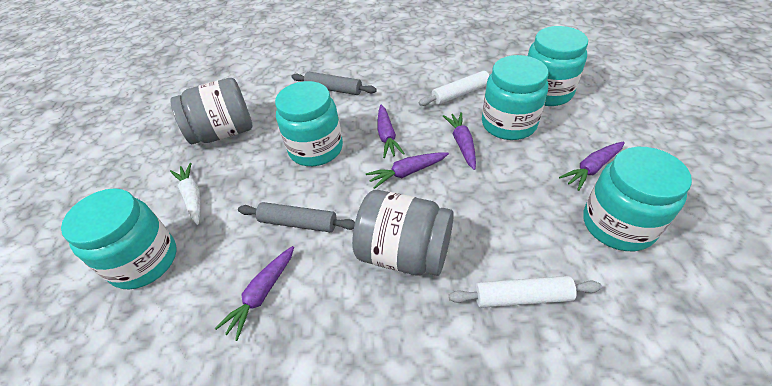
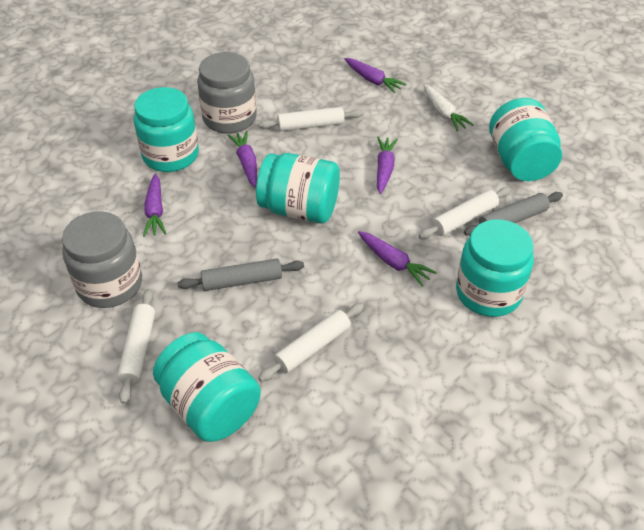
white rolling pin: [418,71,491,106] [449,276,602,308] = 2 -> [117,289,155,404] [258,107,363,131] [258,303,364,382] [419,187,511,239] = 4

